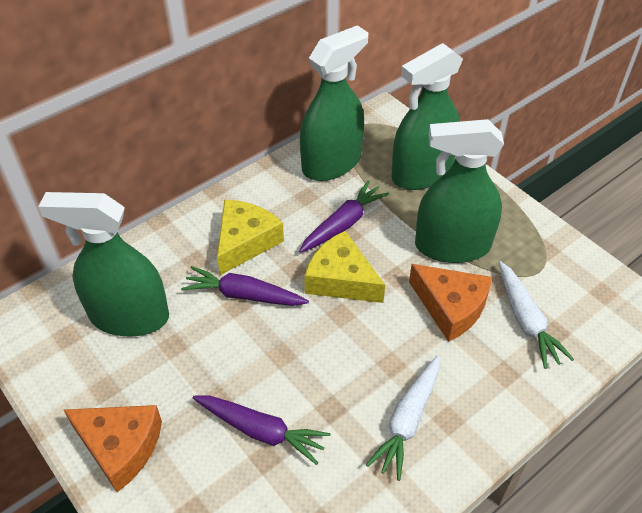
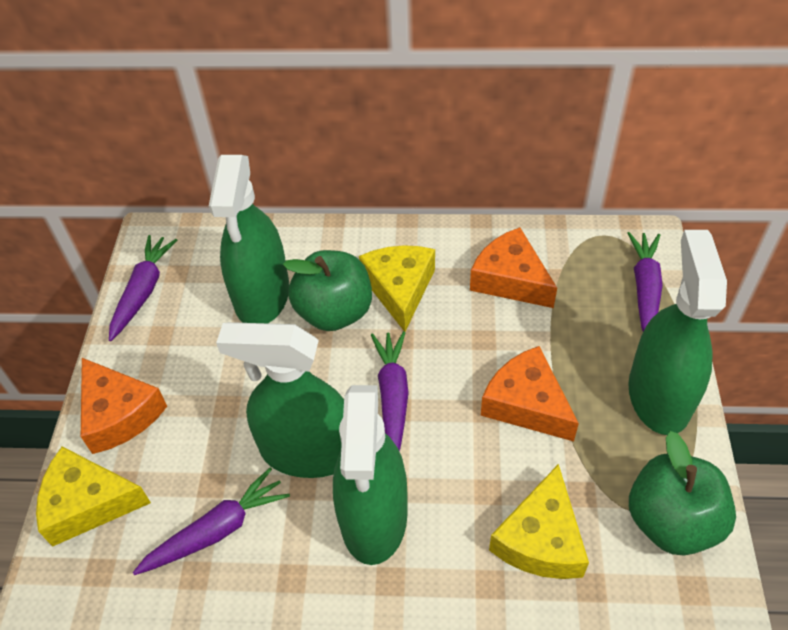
green apple: none = 0 -> [283,250,372,331] [629,431,736,555] = 2
orange cheese: [64,405,162,492] [409,264,492,342] = 2 -> [81,358,167,454] [470,227,557,308] [481,346,579,441] = 3
purple carrot: [181,266,309,306] [193,395,330,465] [299,180,389,253] = 3 -> [109,235,177,341] [133,467,290,575] [371,331,409,452] [627,232,663,332] = 4
white carrot: [366,356,439,481] [499,261,574,369] = 2 -> none = 0
yellow cheese: [217,200,284,275] [304,231,385,303] = 2 -> [36,447,151,547] [359,245,435,332] [489,464,589,579] = 3

